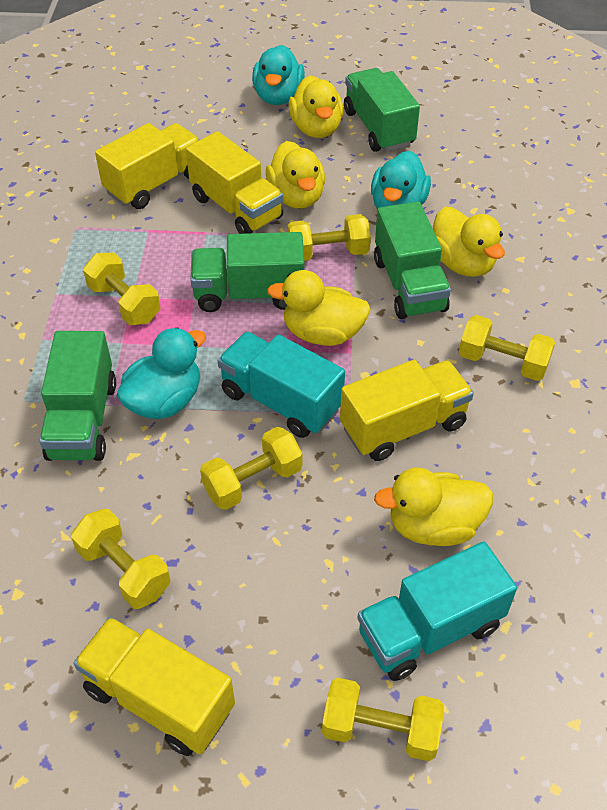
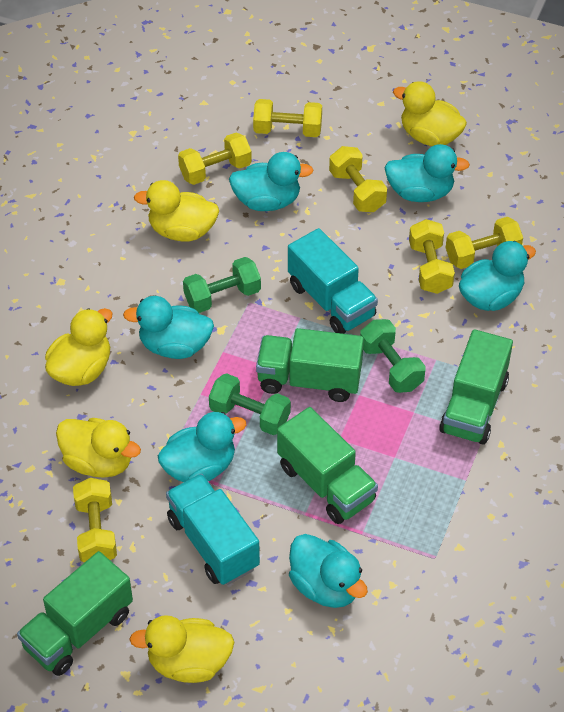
green dumbbell: none = 0 -> [183,257,261,313] [209,373,291,435] [360,319,426,393] = 3
turquoise duck: [117,327,206,419] [252,45,305,105] [371,151,431,209] = 3 -> [123,296,214,359] [158,412,246,482] [229,152,314,211] [289,534,368,608] [384,144,470,202] [459,241,536,311] = 6
yellow truck: [74,617,235,756] [95,123,200,209] [186,131,283,234] [340,360,474,461] = 4 -> none = 0

